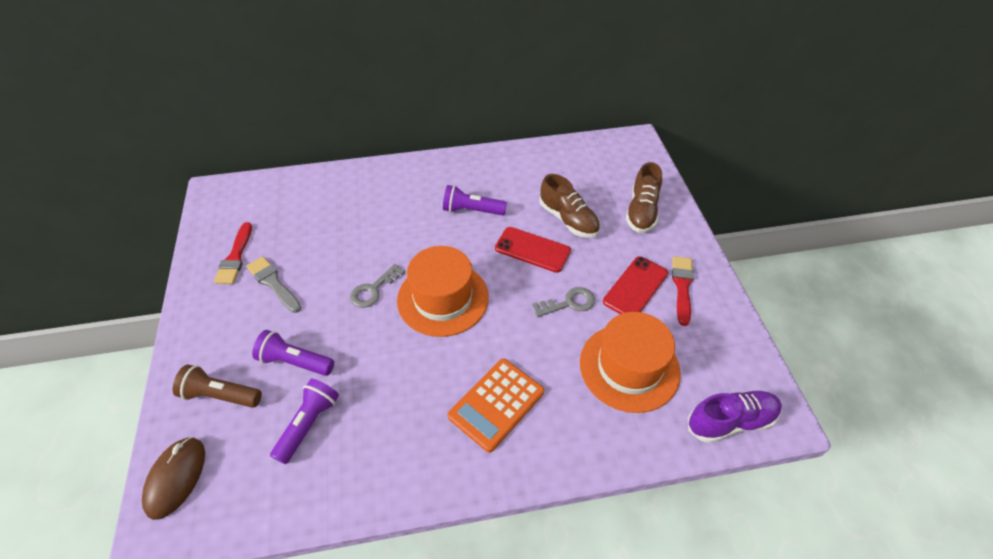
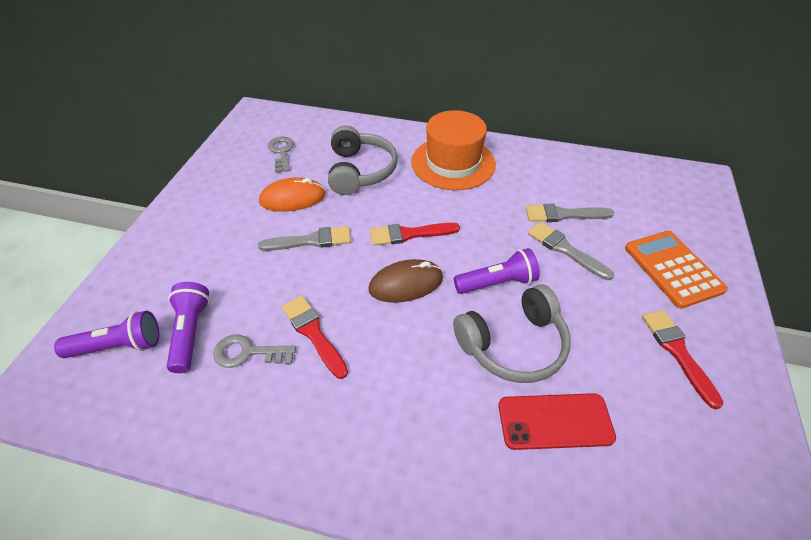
brown flashlight: [173,364,262,408] = 1 -> none = 0
brown shoe: [539,174,600,238] [626,162,662,233] = 2 -> none = 0
grey brush: [246,256,301,313] = 1 -> [258,226,351,251] [526,204,614,222] [528,222,614,280] = 3
grey headphones: none = 0 -> [328,125,398,195] [453,284,571,383] = 2
orange hat: [397,246,489,337] [580,312,681,413] = 2 -> [411,110,496,190] = 1
orange mouse: none = 0 -> [259,177,326,212] = 1
purple shoe: [688,390,782,443] = 1 -> none = 0
red brush: [214,222,252,284] [672,256,694,326] = 2 -> [282,296,348,379] [370,223,460,246] [642,310,724,409] = 3
red phone: [495,227,571,273] [603,256,668,314] = 2 -> [498,393,616,450] = 1

